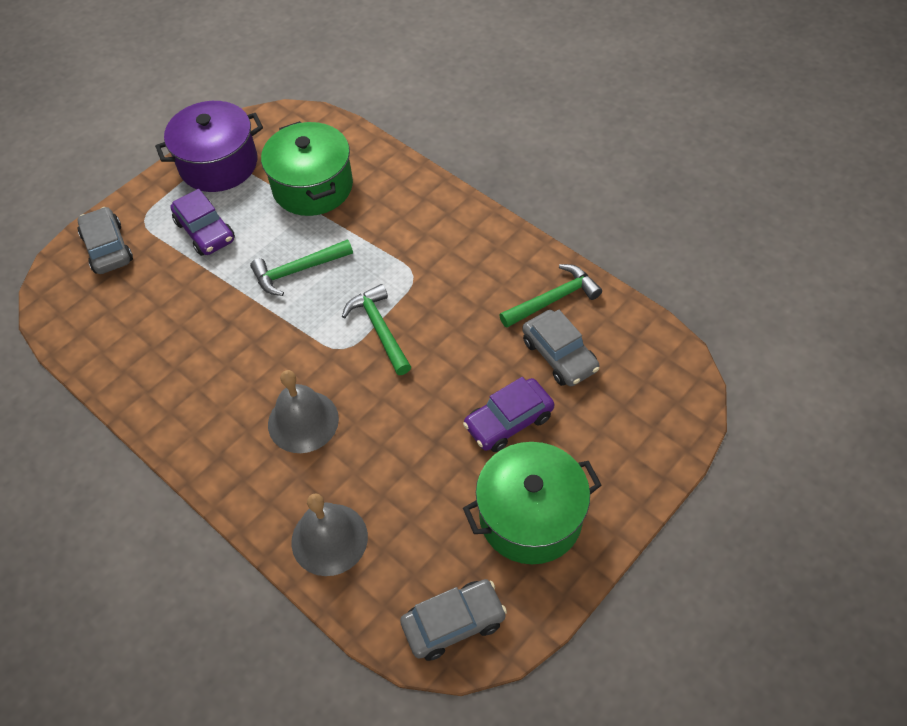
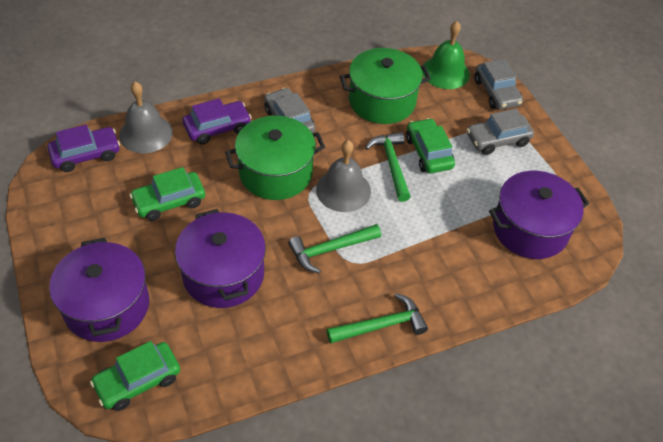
green bell: none = 0 -> [422,21,470,89] = 1
green car: none = 0 -> [90,341,180,411] [130,167,205,221] [406,118,455,173] = 3
purple pot: [155,101,263,192] = 1 -> [49,238,149,342] [175,209,266,308] [489,171,589,259] = 3

